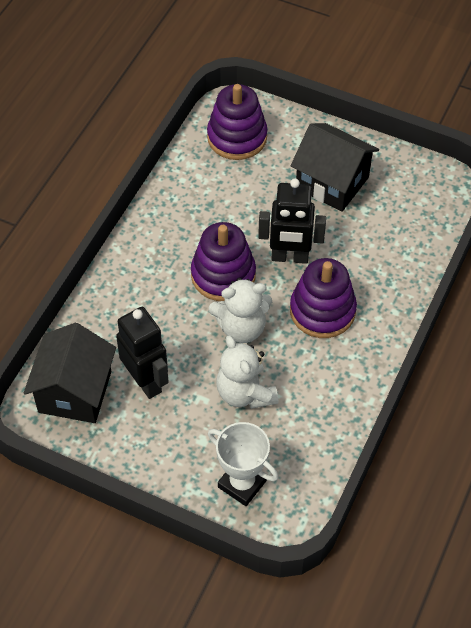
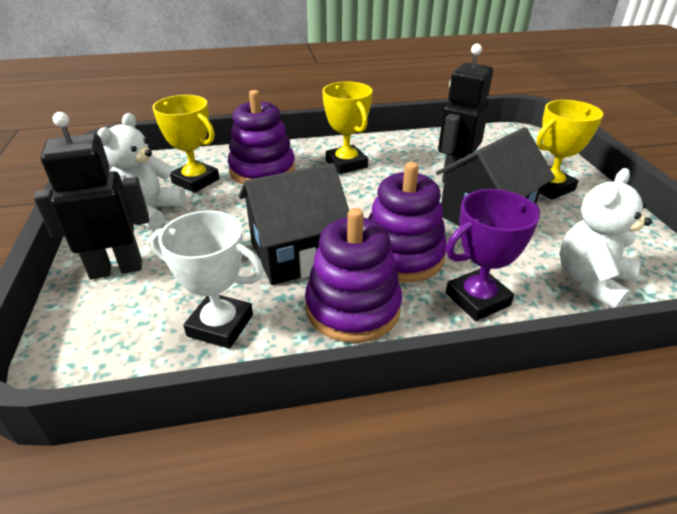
purple trophy: none = 0 -> [446,189,540,321] = 1
yellow trophy: none = 0 -> [152,95,220,193] [322,81,373,174] [537,100,603,199] = 3

